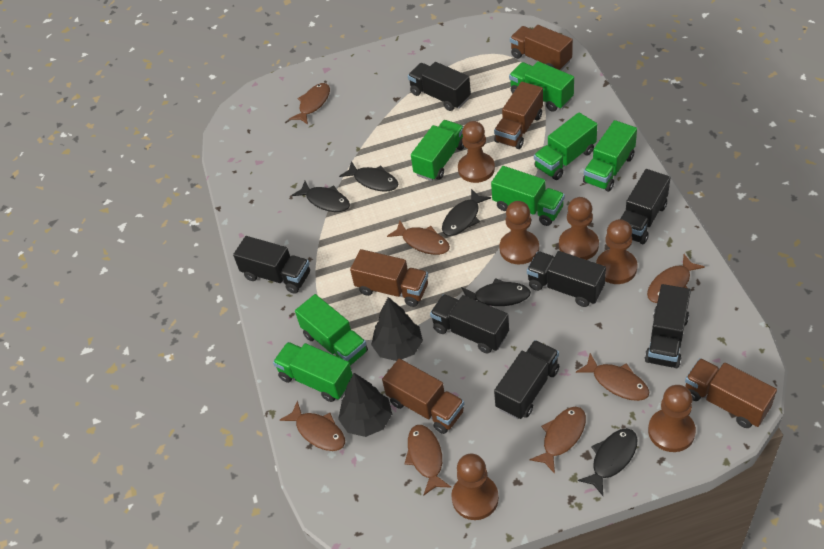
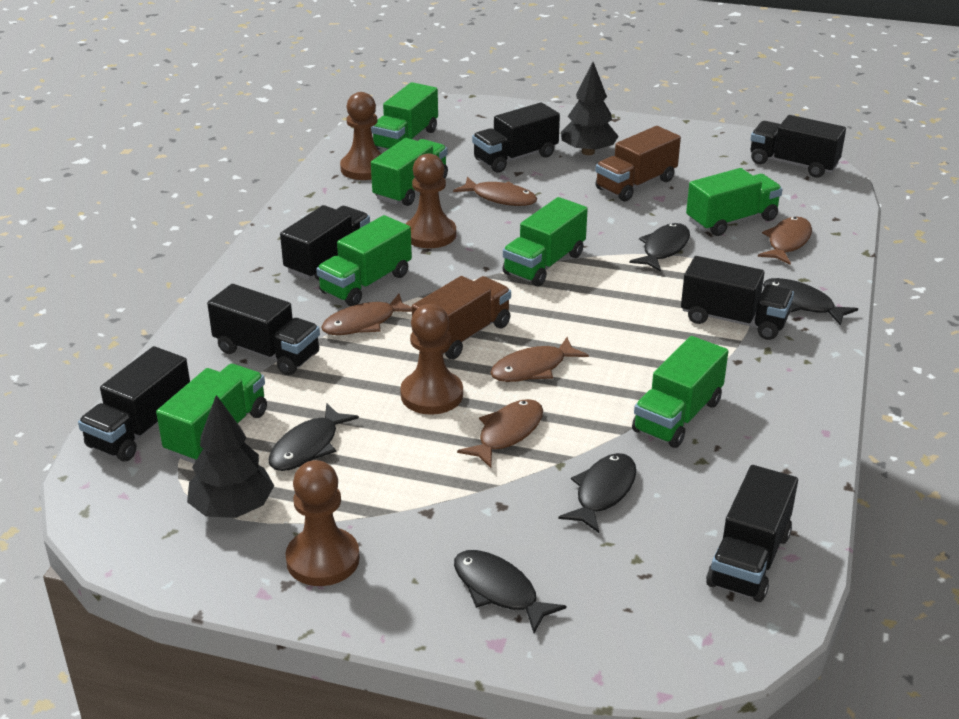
brown fish: [280,401,345,451] [289,83,330,125] [387,220,450,255] [404,425,451,496] [529,407,586,474] [576,353,650,401] [647,254,705,303] = 7 -> [321,294,412,335] [453,177,537,206] [457,399,543,468] [490,337,589,382] [758,217,812,265] = 5
brown pawn: [451,453,499,520] [458,121,495,183] [499,201,539,265] [559,197,599,260] [596,219,637,284] [648,385,696,452] = 6 -> [285,460,360,586] [340,92,382,180] [400,304,463,415] [406,153,456,248] = 4
brown truck: [350,249,428,307] [382,359,464,434] [494,82,543,149] [510,25,573,71] [685,358,777,428] = 5 -> [412,276,511,359] [595,126,681,202] = 2

